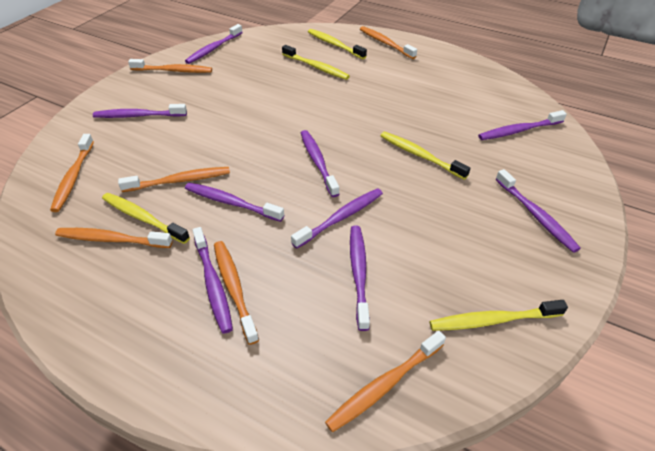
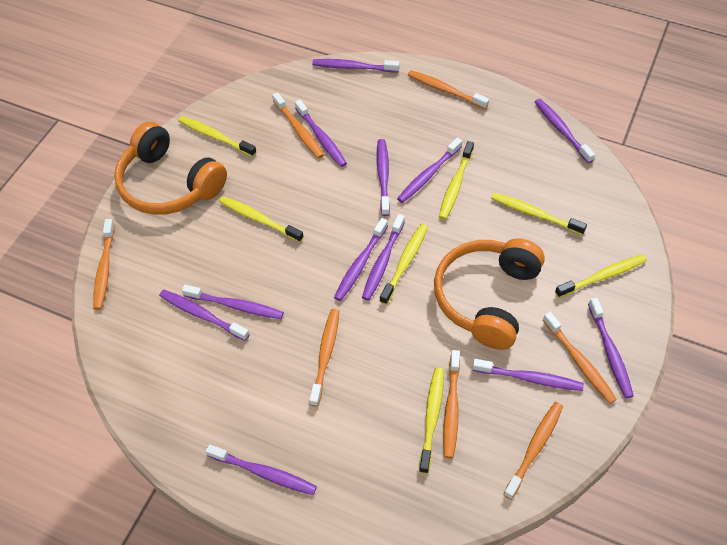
orange headphones: none = 0 -> [114,122,227,215] [434,238,545,350] = 2
purple toothbrush: [93,104,187,118] [185,24,243,64] [185,183,284,222] [192,227,233,334] [291,188,383,249] [301,130,339,197] [350,225,370,331] [478,110,567,140] [496,169,581,253] = 9 -> [159,289,250,341] [182,285,284,319] [206,444,317,495] [295,99,347,167] [312,59,400,72] [334,218,388,301] [362,214,405,300] [377,139,390,216] [397,137,462,203] [472,359,584,391] [535,99,595,163] [588,298,634,398] = 12
yellow toothbrush: [102,193,190,244] [282,45,350,80] [308,29,367,59] [380,132,471,180] [430,300,568,331] = 5 -> [178,116,256,157] [219,196,304,242] [380,224,428,305] [419,368,444,474] [439,141,474,220] [491,193,587,235] [555,254,647,298] = 7

